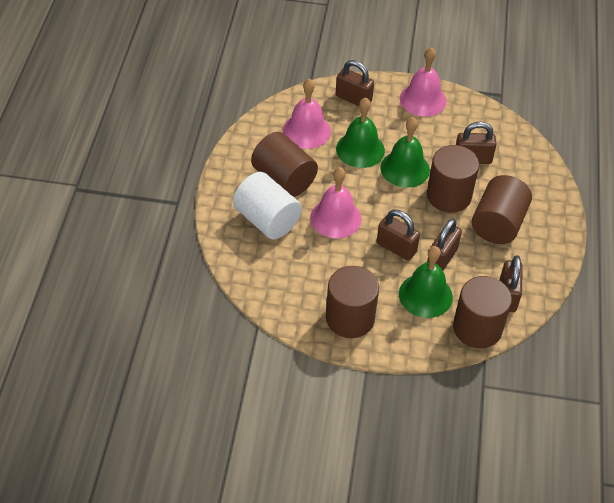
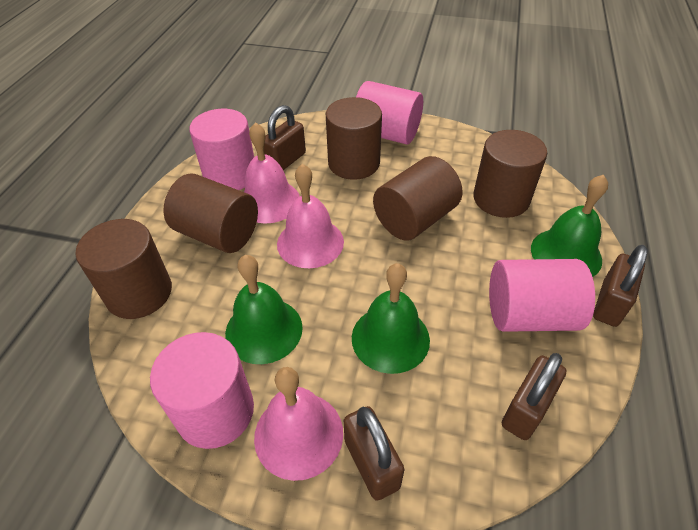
brown padlock: [336,60,374,106] [377,210,420,260] [427,218,462,270] [456,121,497,164] [500,255,523,312] = 5 -> [264,105,306,170] [344,406,404,500] [502,353,567,440] [593,245,648,327] = 4
pink cylinder: none = 0 -> [150,332,254,449] [189,109,254,190] [356,81,423,145] [489,259,595,332] = 4
white cylinder: [233,172,302,239] = 1 -> none = 0

